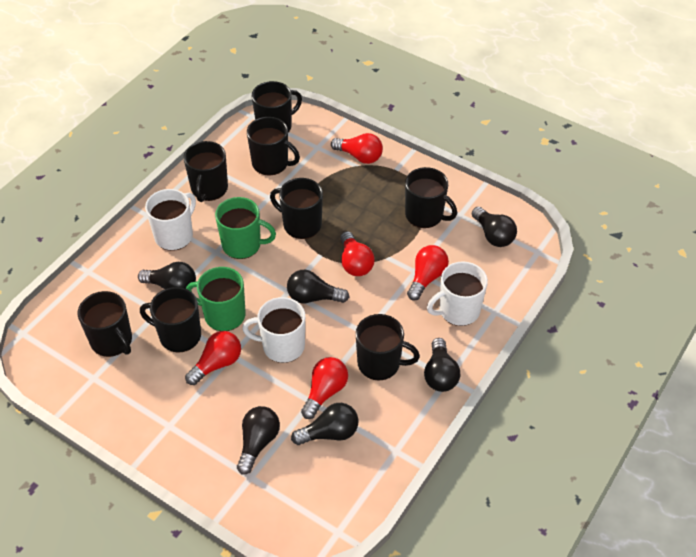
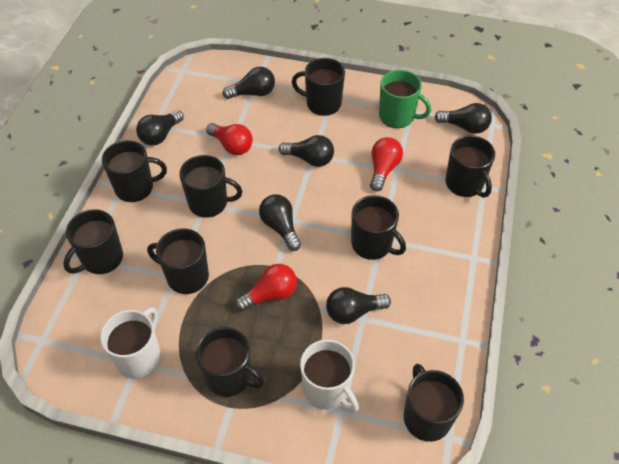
black mug: [78,291,132,357] [140,287,201,353] [184,141,228,202] [247,117,300,176] [252,81,302,133] [270,178,323,239] [355,314,420,381] [405,167,457,228] = 8 -> [63,209,123,274] [102,140,167,202] [147,228,209,294] [179,155,242,218] [196,327,265,397] [292,58,345,116] [351,195,406,260] [404,363,464,442] [446,135,495,198] = 9
green mug: [186,267,246,331] [215,197,276,259] = 2 -> [379,70,431,128] = 1
red light bulb: [185,331,241,385] [301,357,348,419] [331,133,383,164] [340,231,375,276] [407,245,449,300] = 5 -> [206,123,253,155] [235,264,297,311] [370,137,403,192] = 3
white mug: [145,189,196,251] [242,297,305,363] [427,261,488,326] = 3 -> [100,307,161,379] [300,339,359,413] = 2

